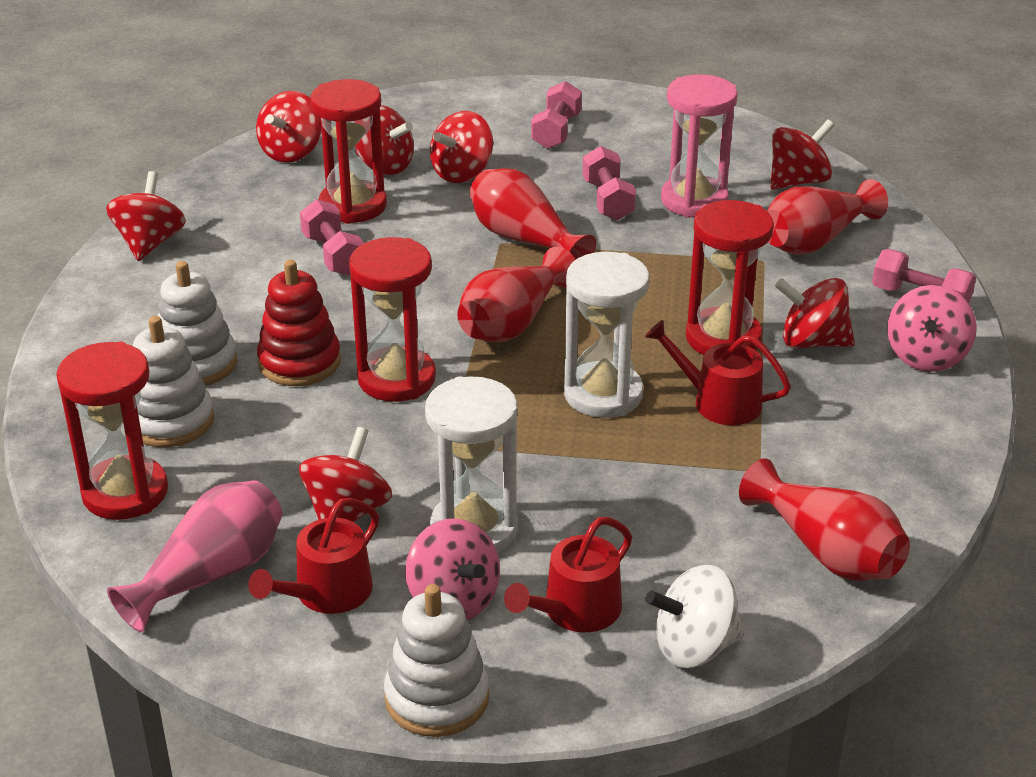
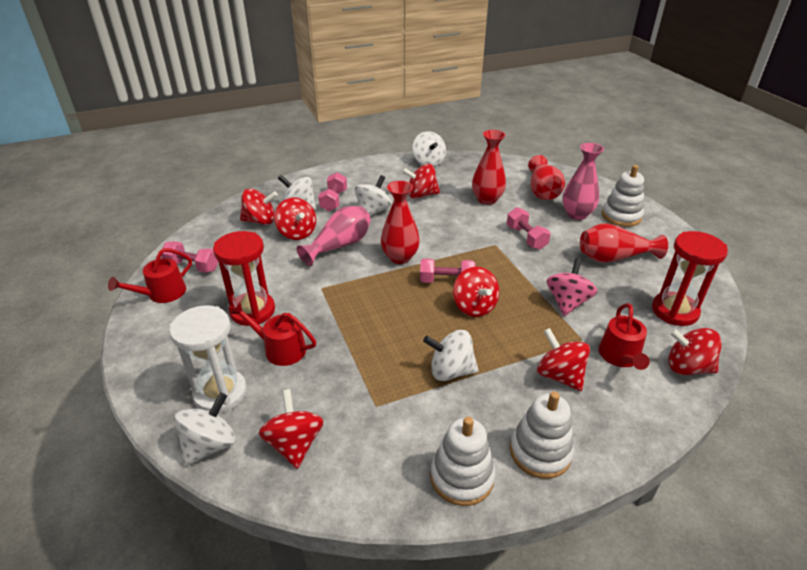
pink hourglass: [661,74,738,218] = 1 -> none = 0
pink spinning top: [405,518,500,620] [887,285,977,372] = 2 -> [547,259,597,316] = 1
pink vase: [107,480,283,632] = 1 -> [296,206,371,266] [562,143,604,220] = 2
red hourglass: [56,342,168,520] [310,79,387,224] [349,237,436,402] [686,200,774,355] = 4 -> [213,231,275,326] [652,231,728,326] = 2
red stacking toy: [257,259,341,386] = 1 -> none = 0
white hourglass: [425,376,518,554] [564,252,650,418] = 2 -> [169,305,247,413] = 1
white spinning top: [646,565,744,668] = 1 -> [174,392,236,466] [278,175,316,210] [354,175,392,216] [412,131,446,166] [423,330,479,381] = 5

